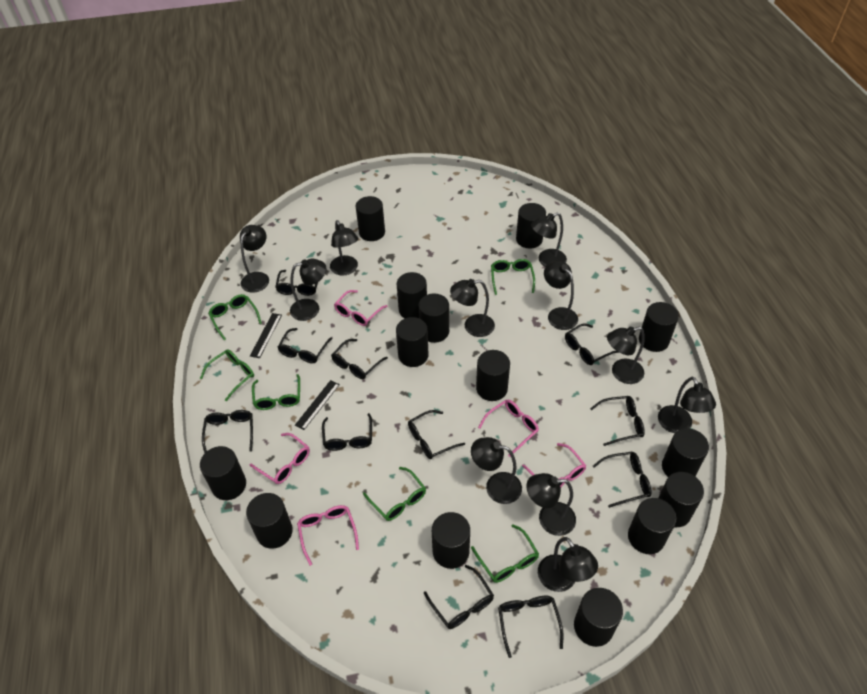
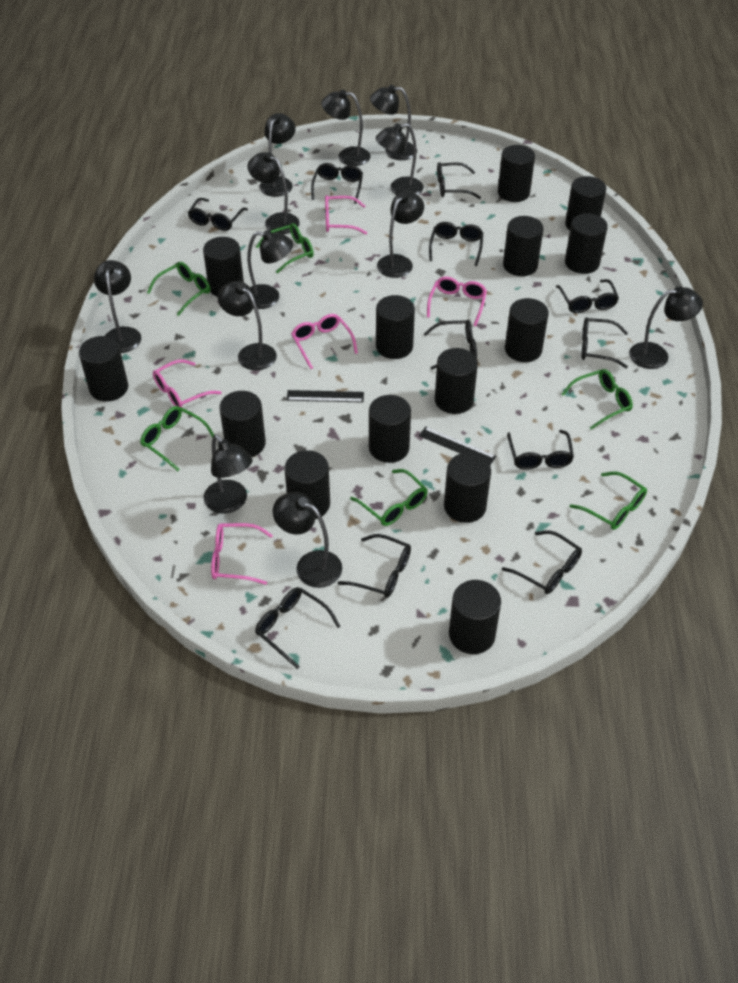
black lamp: [240,225,269,293] [290,259,326,321] [330,220,358,276] [450,279,495,337] [471,437,522,504] [527,473,576,536] [531,213,567,267] [538,537,598,592] [544,261,578,330] [607,327,645,384] [658,377,716,433] = 11 -> [94,260,141,353] [203,434,253,513] [218,281,277,370] [247,152,300,234] [247,230,293,309] [260,113,296,197] [273,492,342,588] [321,90,371,166] [370,85,417,160] [376,123,423,195] [377,191,424,278] [629,287,703,369] = 12

